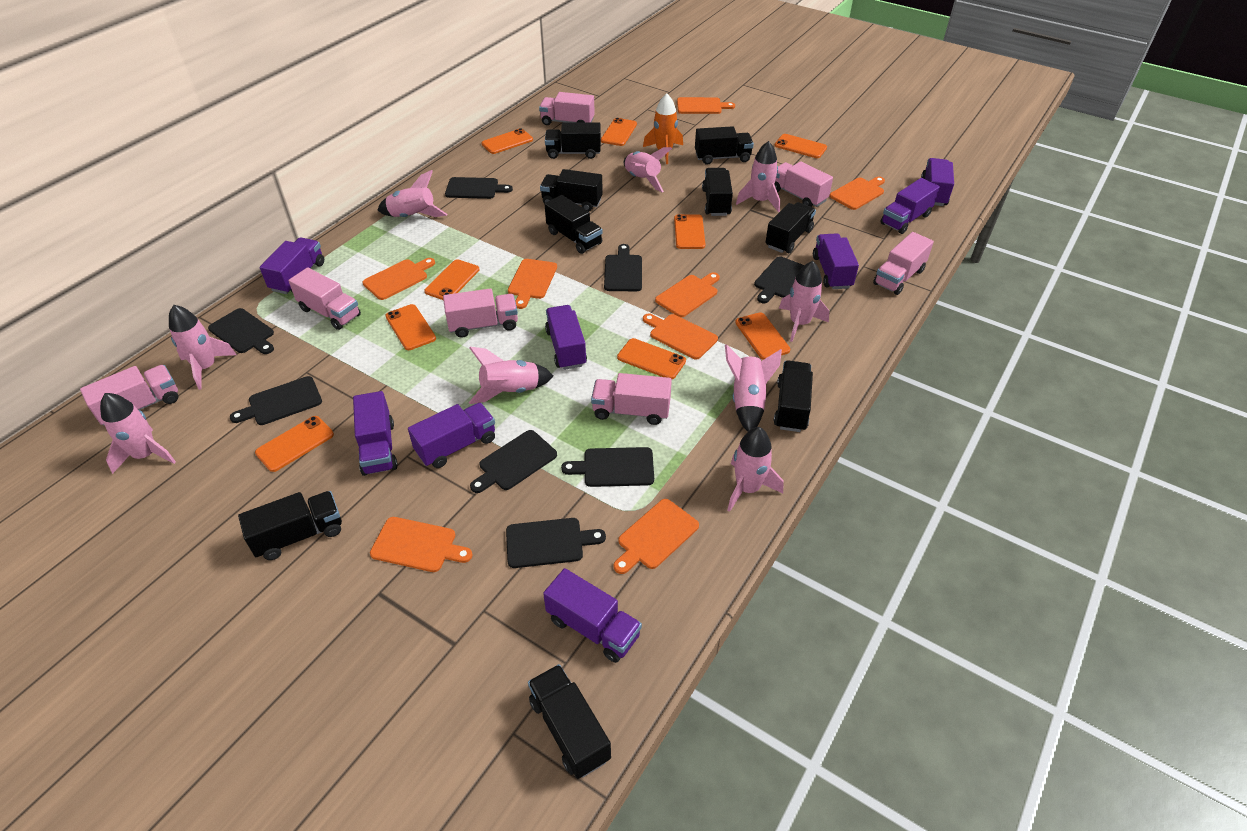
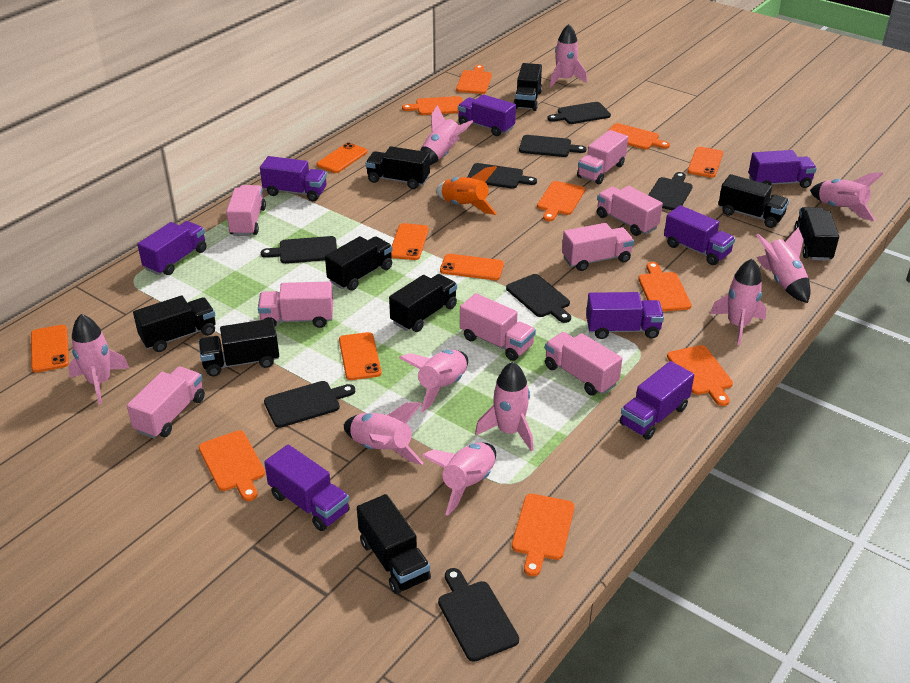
orange phone: [255,416,334,472] [385,304,436,350] [424,259,479,300] [481,128,533,154] [601,118,637,146] [617,338,686,379] [674,214,706,249] [735,312,790,360] [775,134,827,158] = 9 -> [31,325,69,373] [317,143,368,173] [339,332,382,380] [391,223,429,260] [440,254,504,280] [687,147,723,178] = 6
pink rocket: [100,393,176,474] [169,305,237,390] [378,170,447,217] [469,347,554,404] [624,147,672,192] [725,344,782,431] [727,427,783,512] [736,141,780,212] [779,261,829,342] = 9 -> [68,314,129,405] [344,402,424,465] [399,350,468,412] [420,105,473,165] [421,442,496,516] [475,362,533,451] [550,24,587,87] [710,259,766,345] [756,227,810,303] [810,172,884,221] = 10
pink truck: [80,365,178,426] [288,267,361,330] [443,288,518,338] [539,92,595,125] [591,373,672,425] [774,161,833,207] [873,232,934,295] = 7 -> [127,366,205,439] [226,185,266,236] [258,281,333,328] [460,293,536,361] [545,332,622,396] [562,223,634,271] [577,130,628,184] [597,186,663,236] = 8

